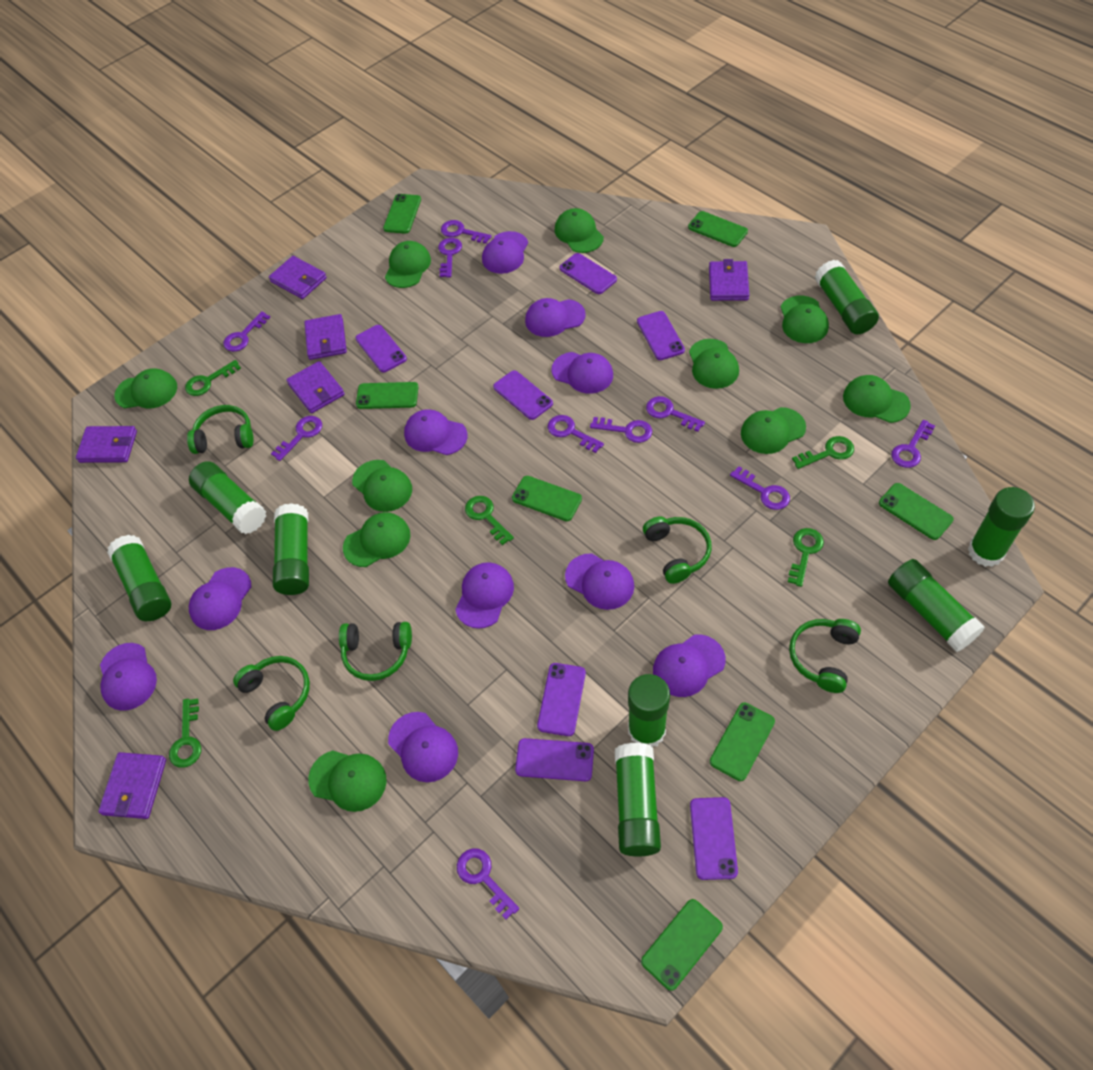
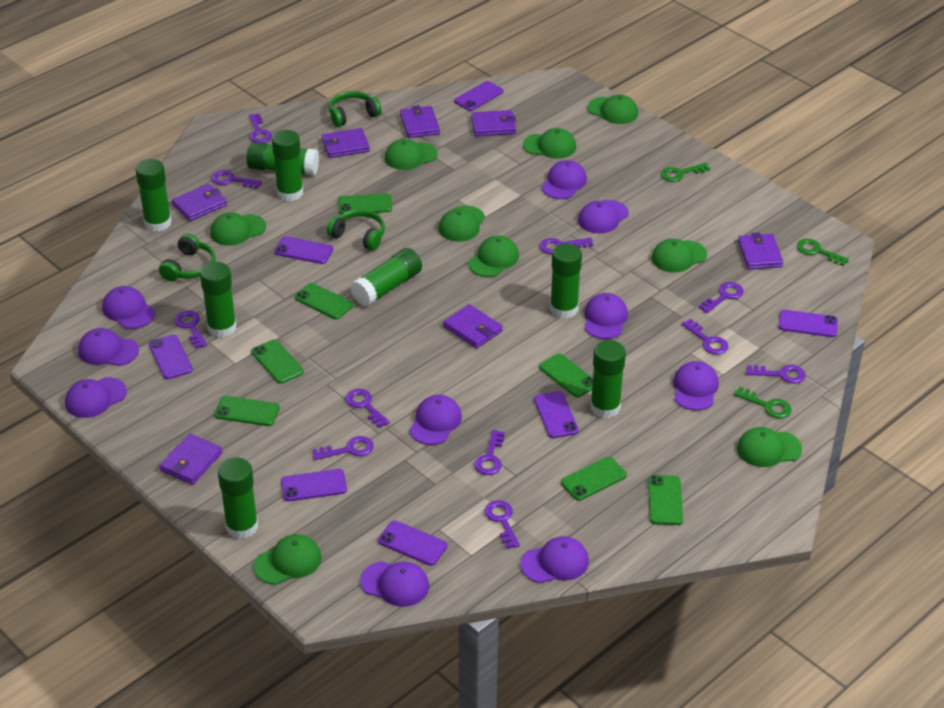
green cap: [114,369,177,408] [308,750,386,812] [343,512,410,567] [352,460,412,512] [385,241,431,288] [555,208,604,253] [689,339,739,389] [741,407,806,454] [781,296,829,343] [843,375,911,423] = 10 -> [210,213,266,246] [254,534,322,585] [385,139,438,170] [439,206,485,242] [468,236,519,277] [523,128,576,158] [588,95,638,124] [651,239,707,272] [737,427,802,467] = 9
green headphones: [187,405,254,454] [233,656,310,731] [339,622,412,681] [643,516,712,584] [789,619,861,693] = 5 -> [159,234,216,281] [327,209,385,250] [329,91,381,127] = 3
green key: [169,698,201,768] [185,360,241,396] [465,496,514,545] [788,528,824,587] [792,436,854,469] = 5 -> [661,163,710,182] [734,387,791,418] [797,239,849,266] = 3
purple key: [224,311,270,352] [271,416,322,461] [438,238,462,278] [441,220,492,244] [457,848,519,920] [548,415,604,453] [590,417,652,443] [646,396,705,432] [730,466,790,510] [891,420,935,468] = 10 -> [174,311,207,348] [211,170,262,189] [249,113,272,143] [313,436,374,460] [346,389,390,428] [474,430,505,475] [485,500,520,549] [540,237,593,254] [681,319,728,355] [699,282,744,313] [746,365,806,383] = 11
purple wallet: [76,426,137,463] [98,752,166,819] [269,256,327,299] [286,361,345,413] [304,314,347,360] [709,259,749,301] = 6 -> [159,434,222,485] [172,184,227,221] [322,128,370,158] [400,105,440,138] [443,304,503,348] [471,110,516,136] [738,232,783,270] = 7

